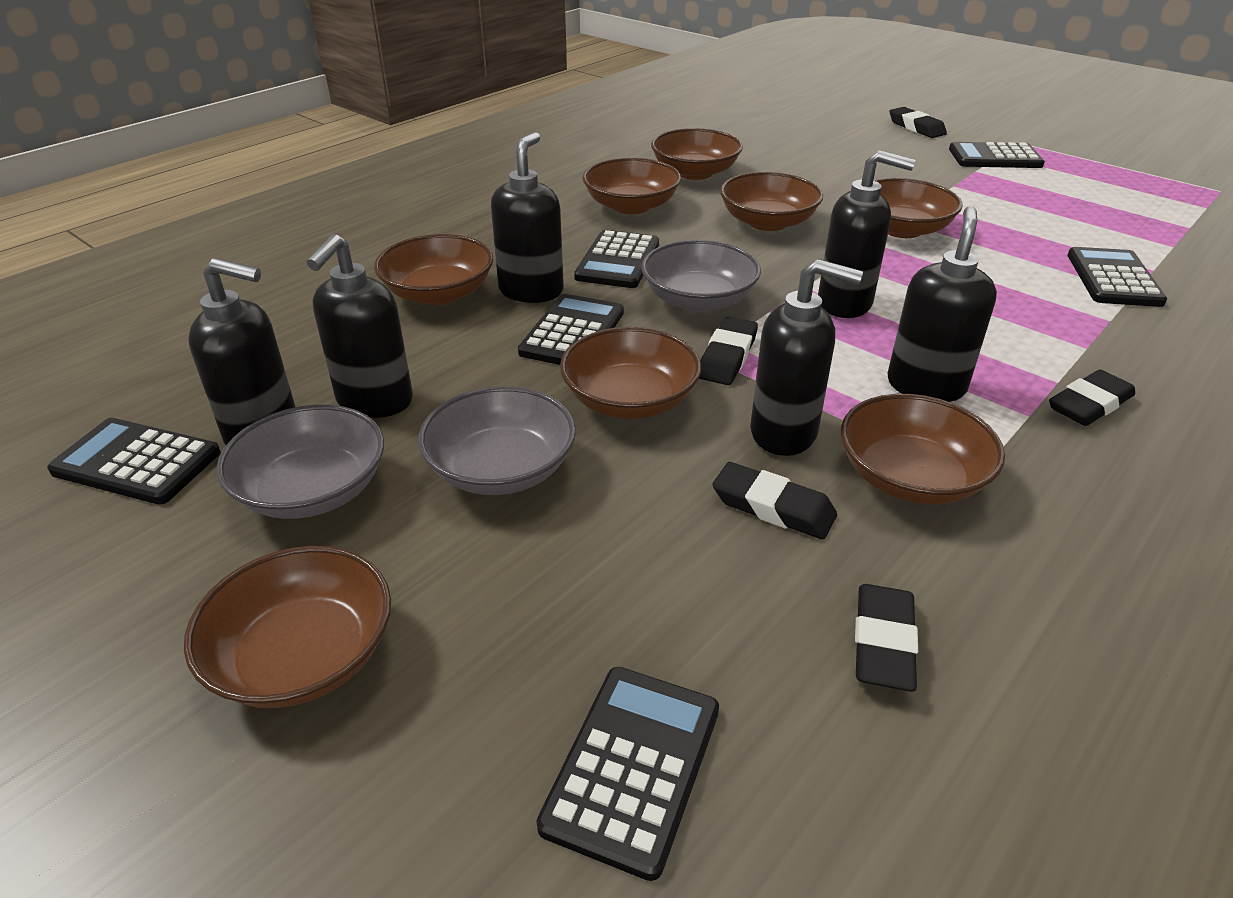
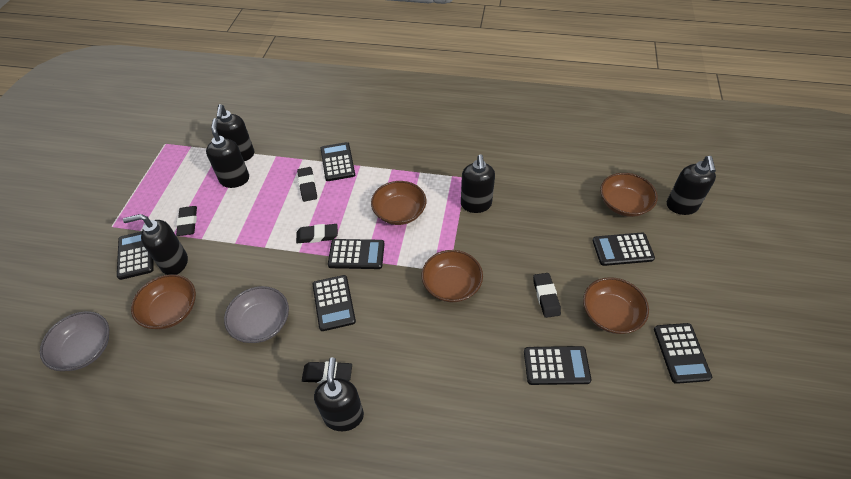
black calculator: [47,418,221,505] [518,294,624,365] [537,667,719,881] [574,230,659,288] [949,142,1045,168] [1068,247,1167,307] = 6 -> [117,232,154,280] [312,275,356,331] [320,142,355,181] [328,239,385,269] [524,346,591,385] [593,233,655,266] [654,323,712,384] = 7
brown bowl: [184,546,391,708] [374,234,493,305] [560,327,701,419] [582,158,681,214] [651,128,743,180] [720,172,823,231] [841,394,1005,505] [873,178,963,238] = 8 -> [131,274,196,329] [371,181,426,225] [422,250,483,302] [583,277,649,334] [600,173,658,217] = 5
grey bowl: [216,405,384,519] [418,386,576,495] [641,240,761,312] = 3 -> [40,311,109,371] [224,286,289,343] = 2

